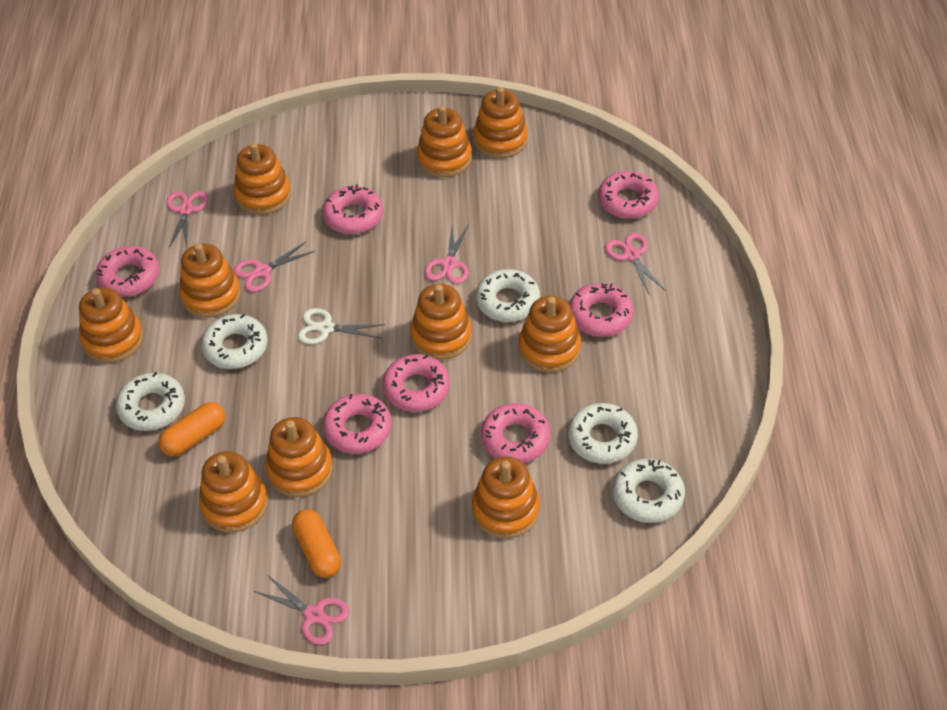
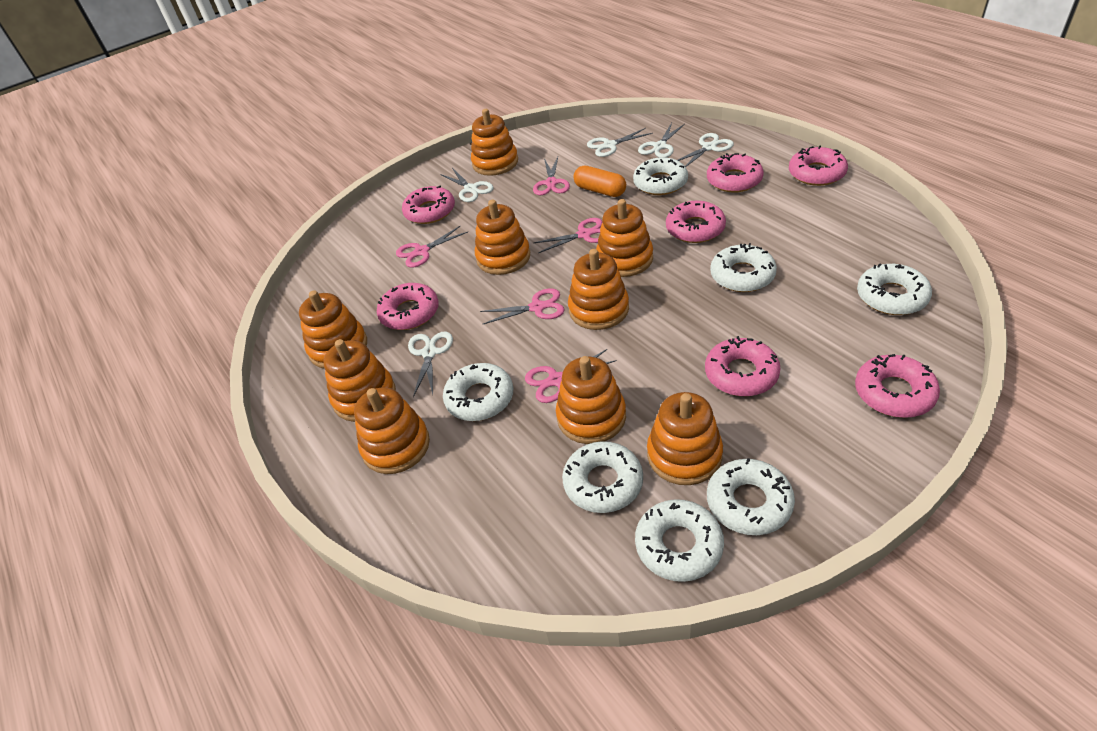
orange capsule: [158,402,226,456] [292,509,341,578] = 2 -> [574,166,626,197] = 1
orange stacking toy: [79,288,144,363] [179,243,241,318] [199,451,268,532] [234,142,291,215] [265,417,333,497] [410,284,472,360] [417,106,472,177] [472,456,540,538] [473,87,528,158] [519,296,581,372] = 10 -> [299,290,367,369] [323,339,396,422] [354,387,430,474] [471,109,518,176] [475,200,530,275] [556,356,626,444] [568,249,629,330] [596,199,653,277] [647,392,723,485] = 9
white donut: [116,372,185,431] [201,314,268,369] [476,269,540,322] [568,403,638,464] [613,459,685,523] = 5 -> [443,363,513,421] [562,441,643,513] [633,157,688,195] [635,499,724,582] [707,458,795,535] [710,243,777,292] [857,263,932,315] = 7
white scissors: [298,308,385,344] = 1 -> [408,331,453,397] [440,168,494,202] [587,128,653,157] [638,123,685,158] [677,133,734,167] = 5

